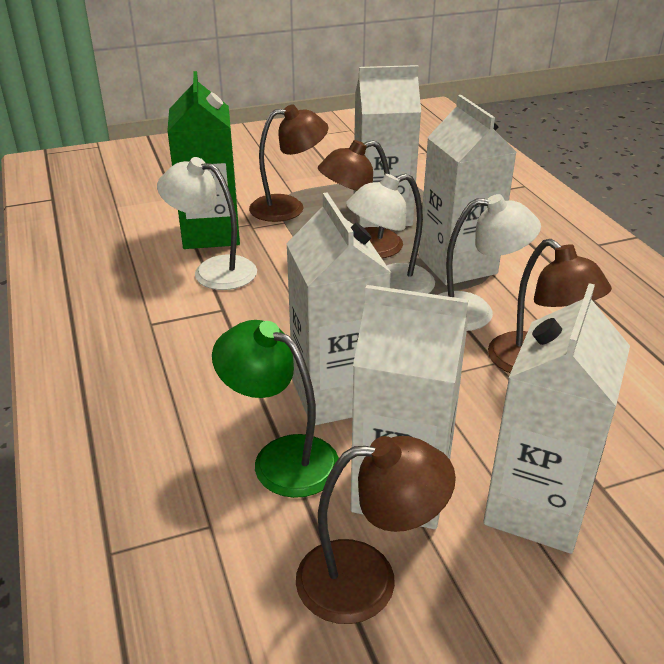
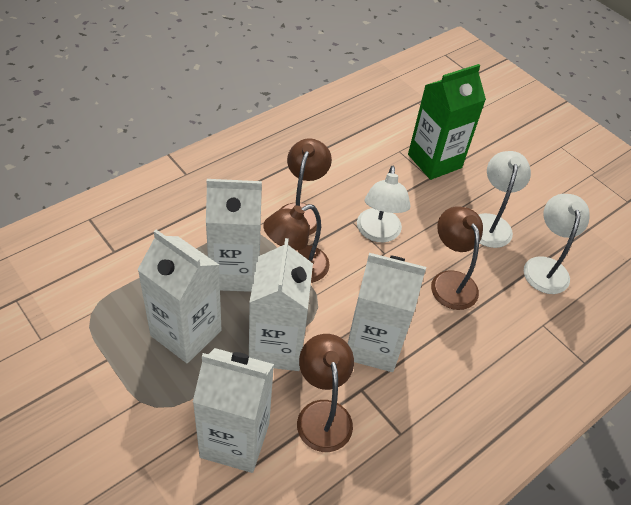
green lamp: [212,320,339,498] = 1 -> none = 0

